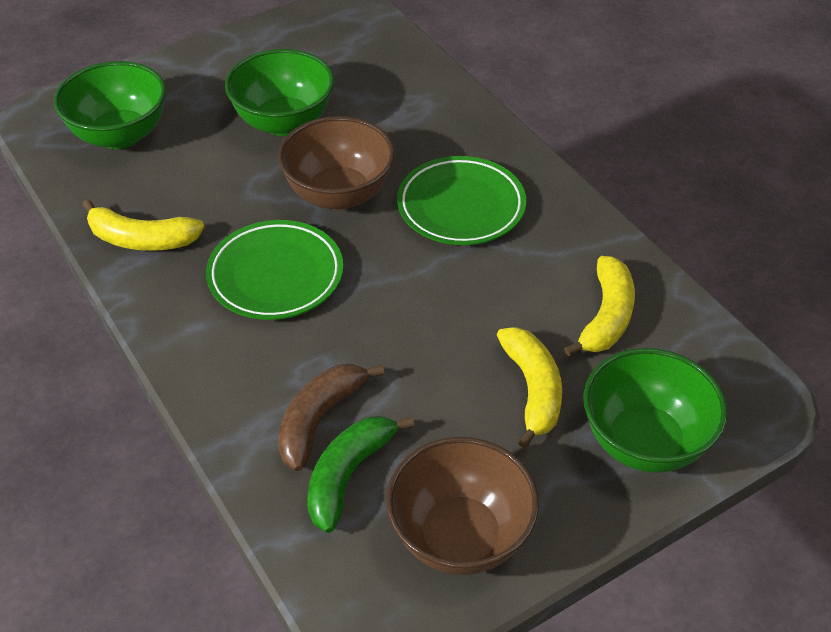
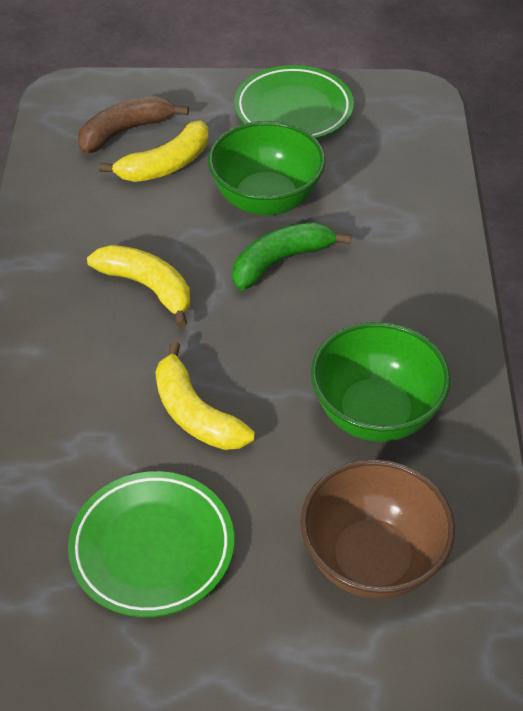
brown bowl: [278,116,395,210] [386,437,539,575] = 2 -> [301,459,455,599] = 1
green bowl: [54,61,166,149] [225,49,334,136] [583,348,728,473] = 3 -> [208,121,326,216] [311,322,451,442] = 2

